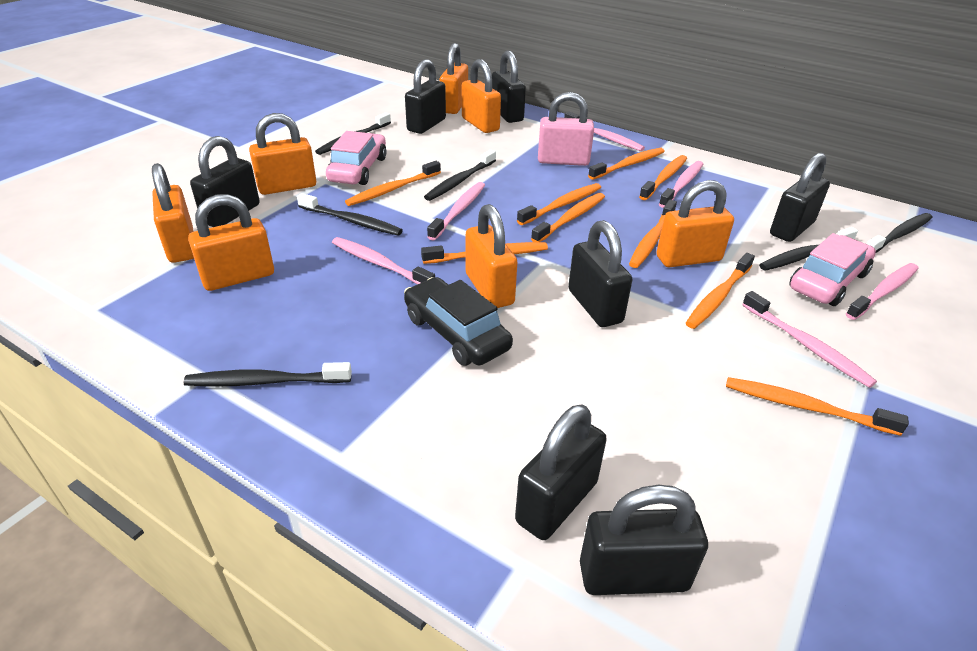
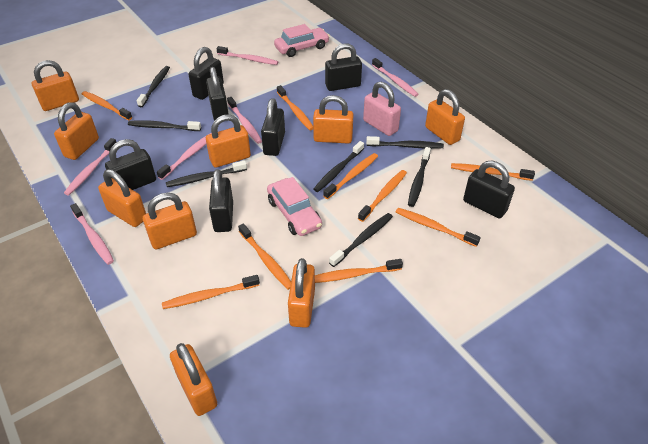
black car: [404,277,513,366] = 1 -> none = 0
black toothbrush: [184,362,352,387] [297,193,403,236] [315,112,391,155] [424,149,496,201] [759,227,858,271] [866,213,932,253] = 6 -> [128,120,201,131] [136,66,170,107] [166,160,247,187] [313,141,364,192] [329,213,393,267] [366,136,444,149] [408,147,431,207] = 7
orange padlock: [152,163,194,263] [188,194,274,291] [249,113,316,195] [440,43,468,114] [462,59,501,133] [466,204,517,308] [656,180,734,267] = 7 -> [32,60,79,111] [54,102,99,160] [98,169,146,227] [143,193,197,249] [170,343,217,416] [206,114,251,168] [288,258,315,328] [313,95,354,144] [425,89,465,145] = 9

